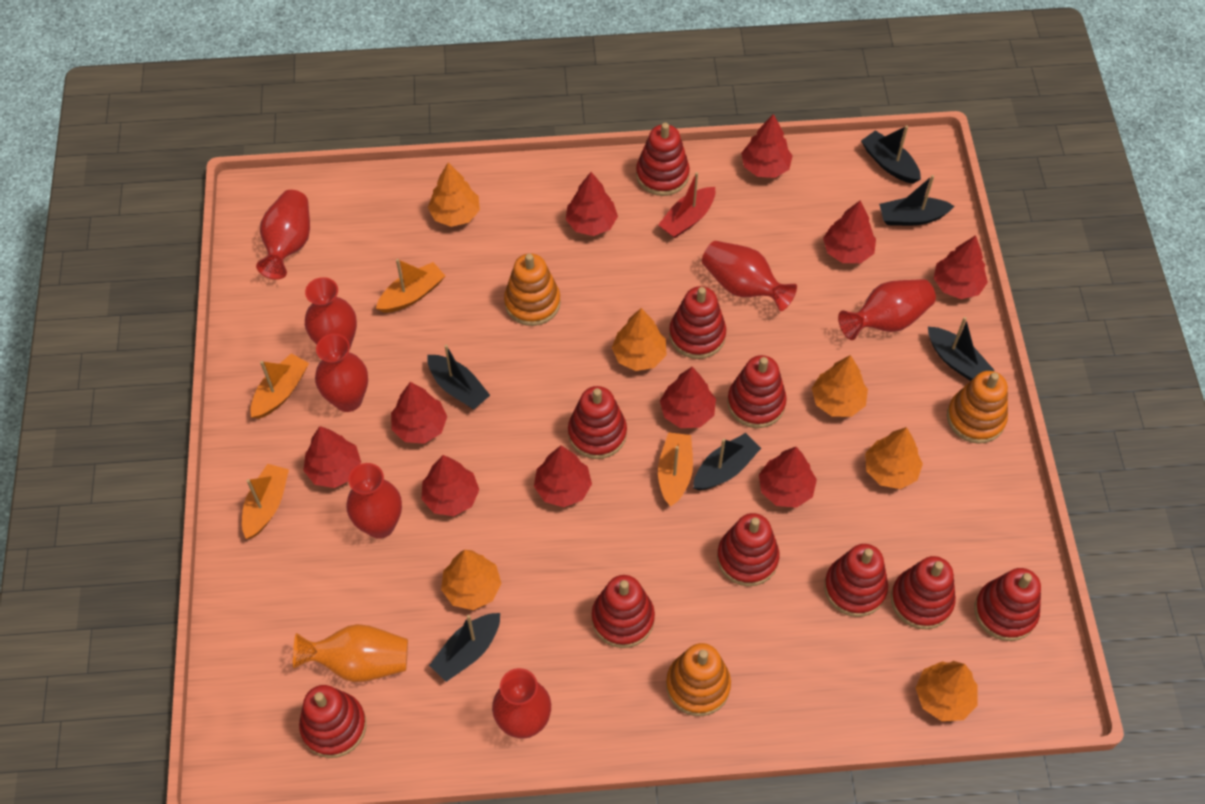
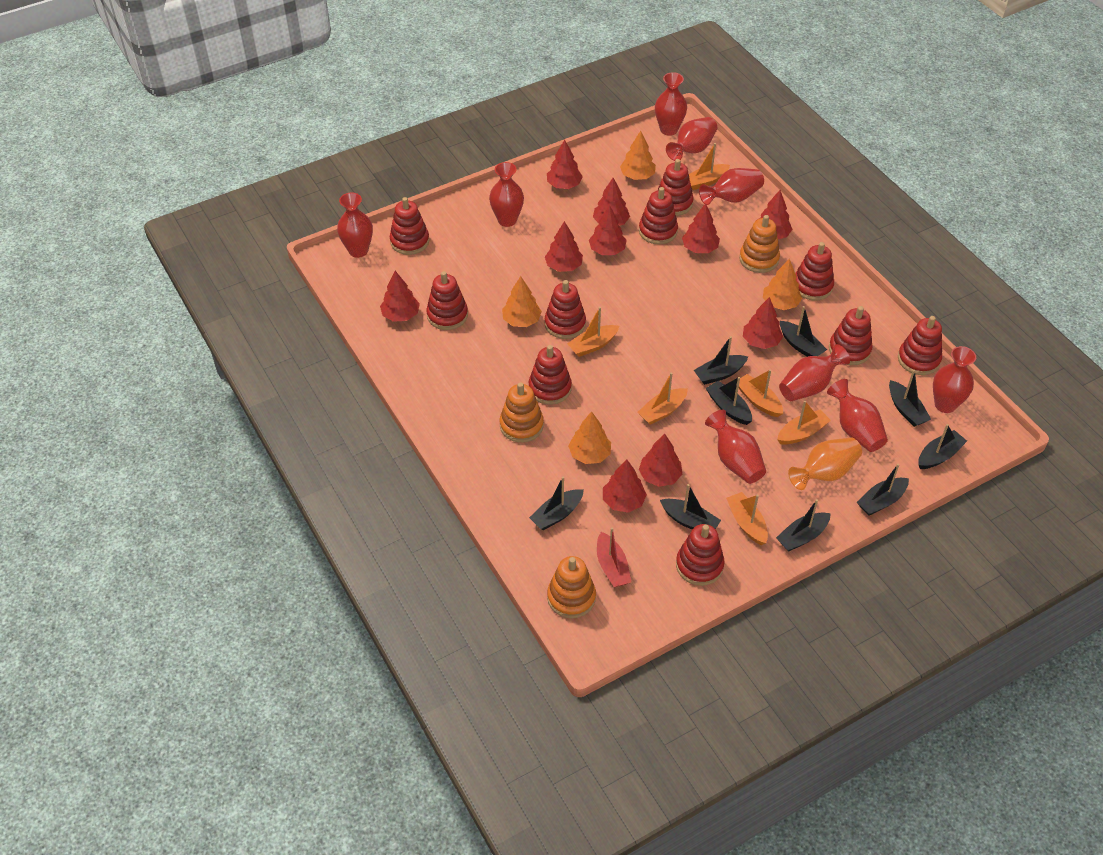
black boat: [427,345,490,409] [429,613,500,682] [693,433,761,490] [861,126,921,184] [879,175,954,226] [928,317,994,381] = 6 -> [529,477,584,530] [660,484,721,529] [694,336,748,385] [706,377,752,425] [776,499,831,551] [780,306,827,357] [857,464,909,516] [889,370,931,427] [918,424,967,469] = 9
orange boat: [242,464,289,539] [250,353,309,419] [376,259,445,313] [658,432,693,507] = 4 -> [567,307,619,357] [637,373,688,425] [689,143,730,190] [726,492,768,545] [739,369,783,417] [777,401,831,445] = 6
orange tree: [428,163,480,227] [441,550,501,610] [612,308,666,371] [812,355,868,417] [865,427,923,489] [916,661,978,721] = 6 -> [502,276,542,327] [568,411,611,464] [620,131,656,180] [763,258,802,310] = 4
red vase: [256,190,310,280] [305,277,357,350] [315,334,368,412] [346,463,402,539] [492,668,551,739] [702,241,797,311] [838,279,936,340] = 7 -> [337,192,373,258] [489,162,524,227] [655,72,687,136] [666,117,717,161] [699,168,764,205] [705,410,766,484] [779,344,850,401] [827,379,888,452] [933,346,976,413] = 9

